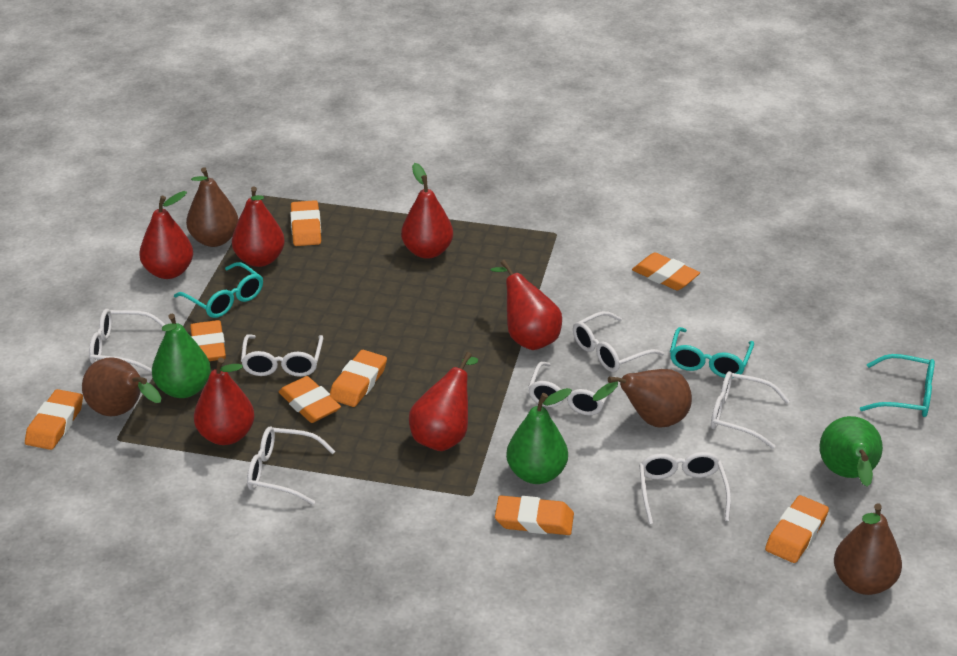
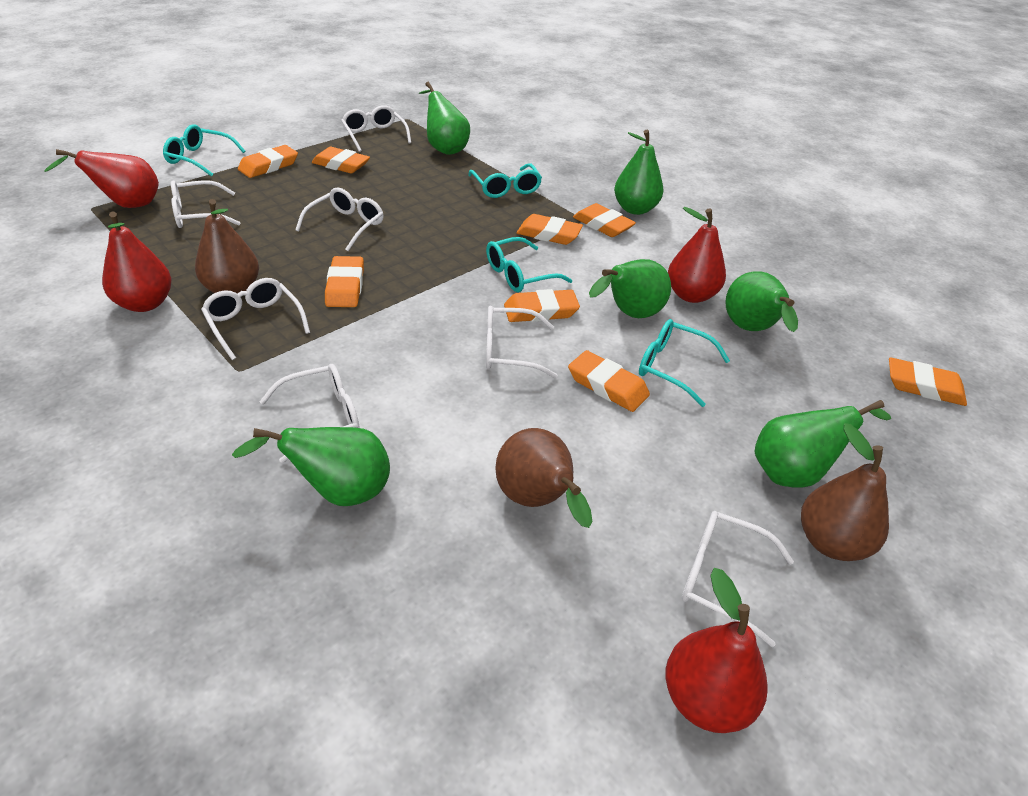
brown pear: [82,357,161,416] [186,167,238,247] [593,369,692,427] [834,503,902,595] = 4 -> [195,199,259,293] [495,428,592,528] [801,423,889,561] = 3
green pear: [152,314,211,398] [506,388,572,484] [820,416,883,486] = 3 -> [232,427,390,506] [419,82,470,155] [589,259,671,318] [614,130,664,215] [725,271,798,332] [754,400,891,487] = 6
red pear: [139,191,193,279] [194,357,255,445] [232,187,285,267] [401,163,453,259] [409,352,478,451] [490,260,562,350] = 6 -> [44,149,159,208] [102,212,172,312] [666,568,768,733] [668,207,726,303] = 4
turquoise glasses: [174,262,263,318] [670,327,754,378] [860,354,935,417] = 3 -> [163,124,245,177] [468,163,542,198] [486,237,572,292] [639,319,730,407] = 4

